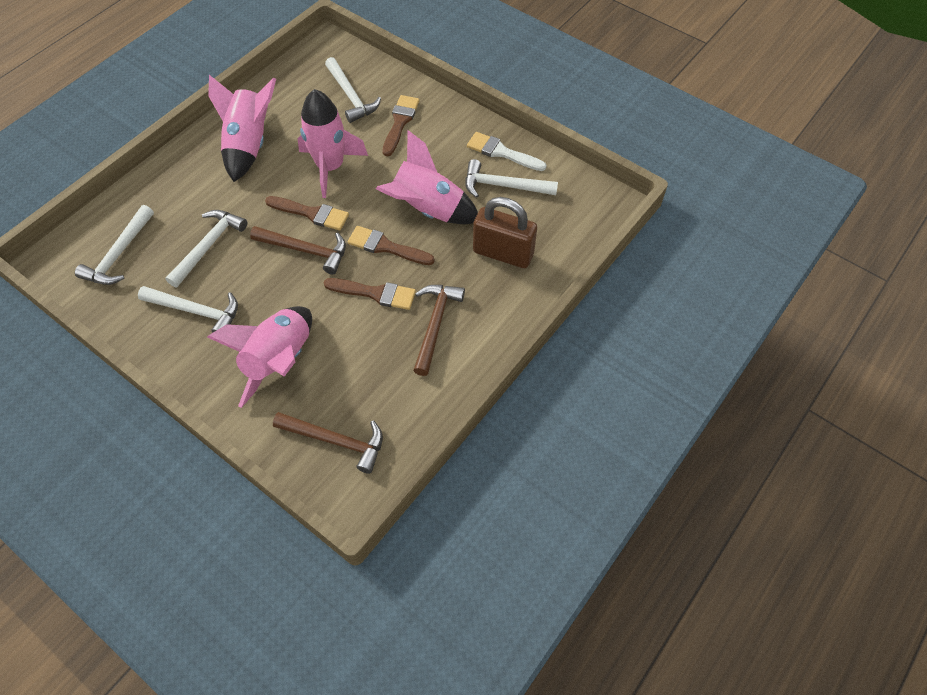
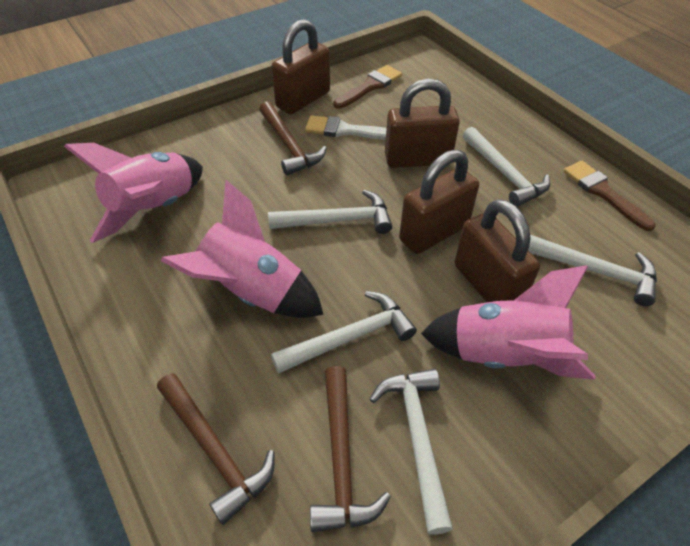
brown brush: [265,196,349,230] [324,278,416,310] [348,226,435,265] [382,95,420,156] = 4 -> [333,65,402,109] [563,161,656,231] = 2
brown padlock: [473,197,537,268] = 1 -> [272,19,330,114] [385,78,460,168] [399,149,479,254] [455,199,540,302] = 4
pink rocket: [207,306,312,408] [208,75,276,182] [298,89,368,198] [376,130,478,224] = 4 -> [64,143,203,243] [161,180,324,318] [421,265,595,380] = 3

